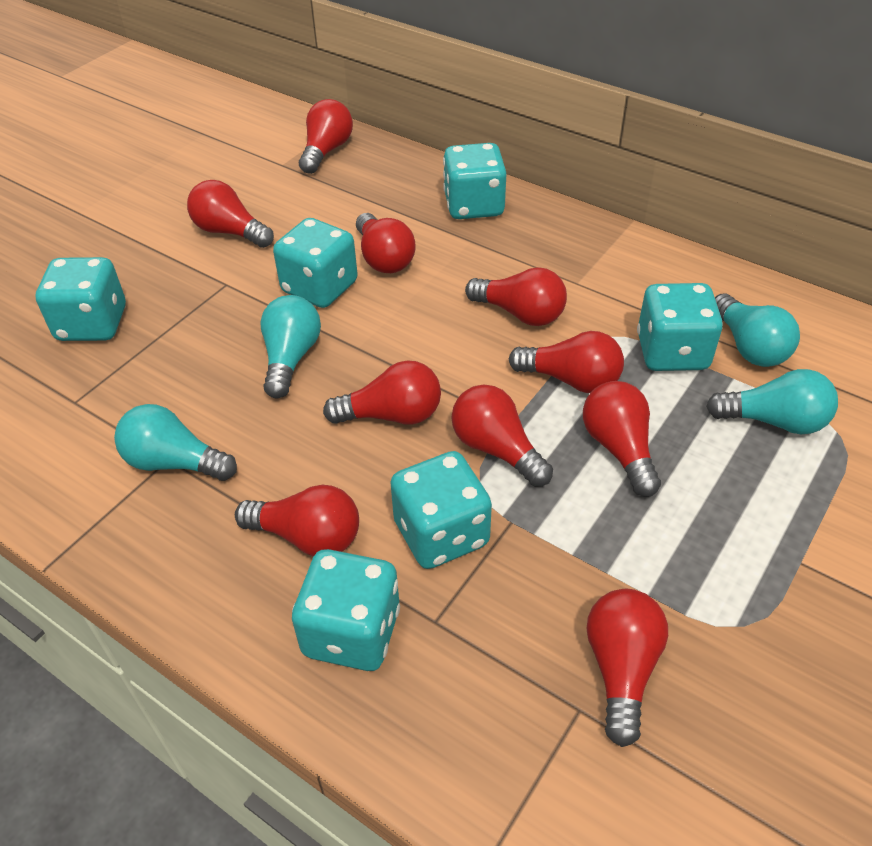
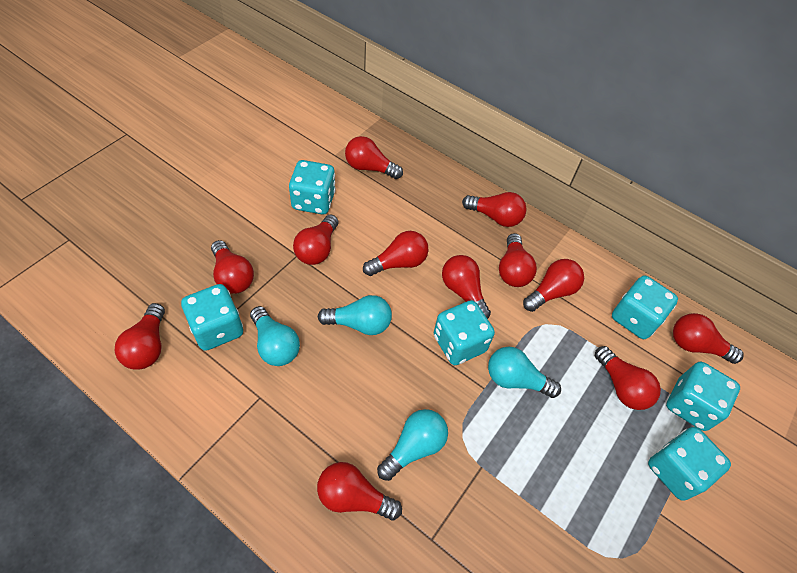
red light bulb: [187,180,274,248] [235,485,359,557] [299,99,353,174] [323,360,441,424] [356,213,416,273] [451,385,553,487] [465,267,567,326] [509,331,624,393] [583,381,661,497] [587,589,668,747] = 10 -> [115,303,165,370] [211,240,254,294] [293,214,339,265] [317,462,402,520] [345,136,403,179] [363,231,428,276] [442,255,491,319] [462,192,527,227] [499,233,537,287] [523,259,584,312] [595,346,661,410] [673,313,744,364] = 12

